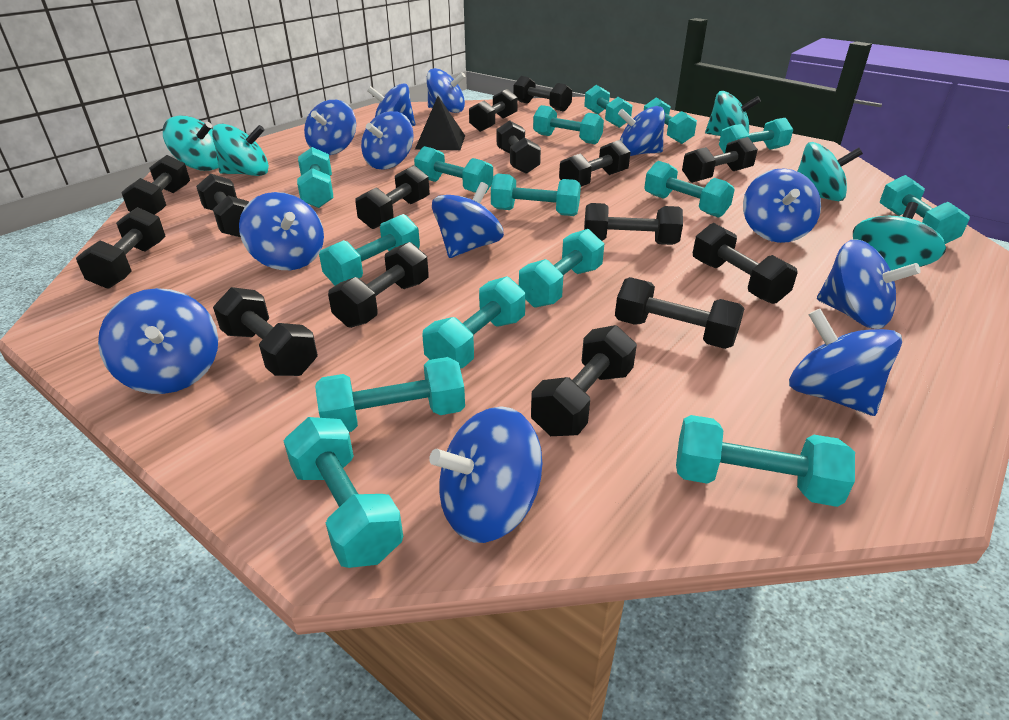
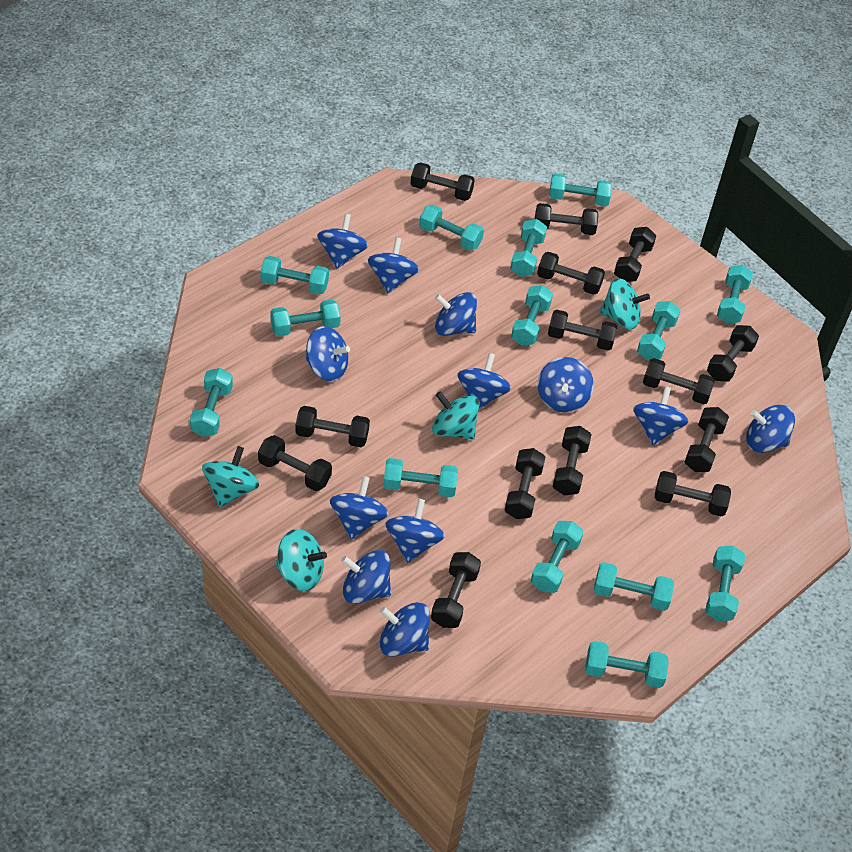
black dumbbell: [76,207,165,289] [121,155,190,215] [196,174,249,237] [213,287,318,376] [328,242,429,328] [355,165,430,229] [469,89,518,132] [497,120,541,174] [513,76,572,112] [531,325,637,436] [559,140,630,187] [584,203,683,245] [615,277,745,349] [682,137,758,183] [693,223,798,304] = 15 -> [258,435,332,491] [295,406,370,447] [410,162,475,201] [431,552,481,628] [505,448,545,519] [535,203,599,235] [537,252,605,295] [548,310,617,351] [552,426,592,495] [614,227,656,282] [643,358,715,404] [655,471,731,517] [685,407,729,472] [707,325,759,382] = 14
black pyramid: [415,96,465,150] = 1 -> none = 0
turquoise dumbbell: [284,417,403,568] [297,147,333,208] [315,357,465,432] [319,214,420,286] [414,146,493,194] [422,276,526,369] [491,173,581,216] [519,229,604,308] [533,105,604,144] [584,85,632,128] [644,98,697,144] [644,161,735,218] [676,415,855,507] [719,118,793,153] [879,175,970,244] = 15 -> [190,368,233,437] [261,256,329,295] [271,299,341,337] [383,458,458,497] [419,205,484,251] [510,219,547,277] [511,285,553,346] [531,521,583,593] [549,174,612,206] [586,641,669,688] [594,562,674,611] [637,301,681,360] [705,546,745,621] [717,265,753,324] = 14
turquoise spinning top: [163,116,218,171] [212,124,269,176] [705,91,761,136] [797,142,863,201] [853,202,946,270] = 5 -> [202,446,259,507] [276,529,327,591] [432,391,480,440] [600,278,650,329] = 4

